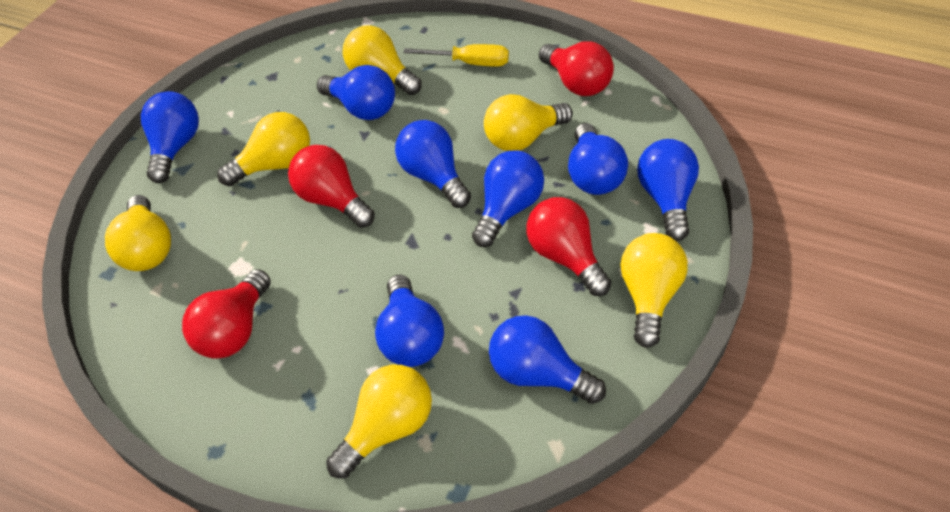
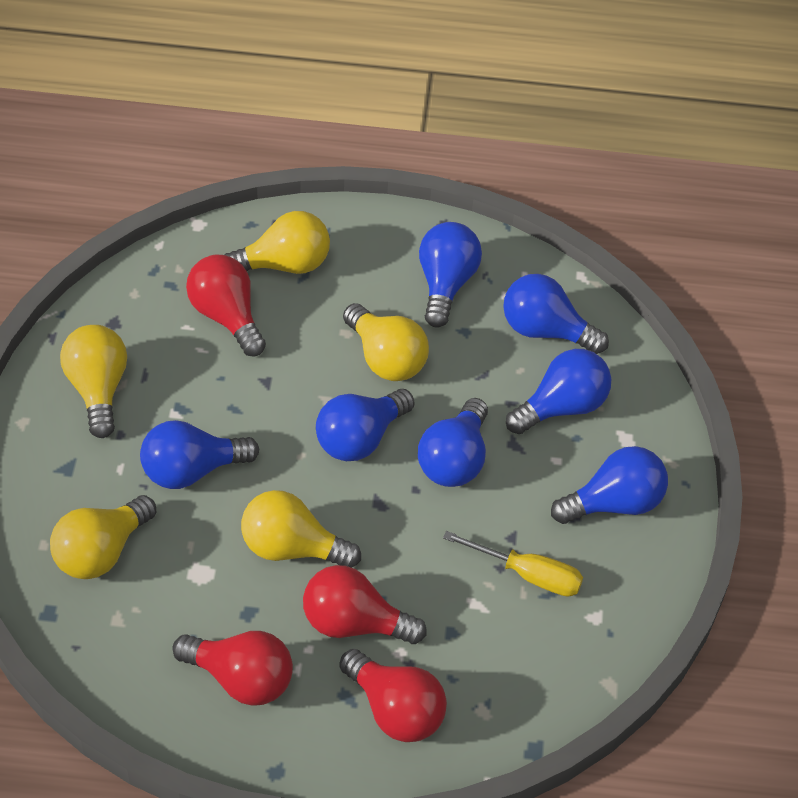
blue light bulb: [141,91,199,183] [317,65,395,120] [375,275,444,367] [395,120,471,208] [472,150,544,247] [489,315,606,404] [568,123,628,195] [637,139,699,241] = 8 -> [140,420,259,489] [316,389,415,461] [418,398,488,487] [419,222,482,328] [503,274,609,354] [506,349,611,434] [551,446,668,524] = 7
yellow light bulb: [105,195,171,271] [217,112,310,186] [326,365,432,478] [342,25,422,95] [484,94,573,151] [620,233,688,348] = 6 -> [50,495,156,579] [60,325,127,438] [224,211,330,274] [241,490,361,568] [343,303,429,381] = 5

